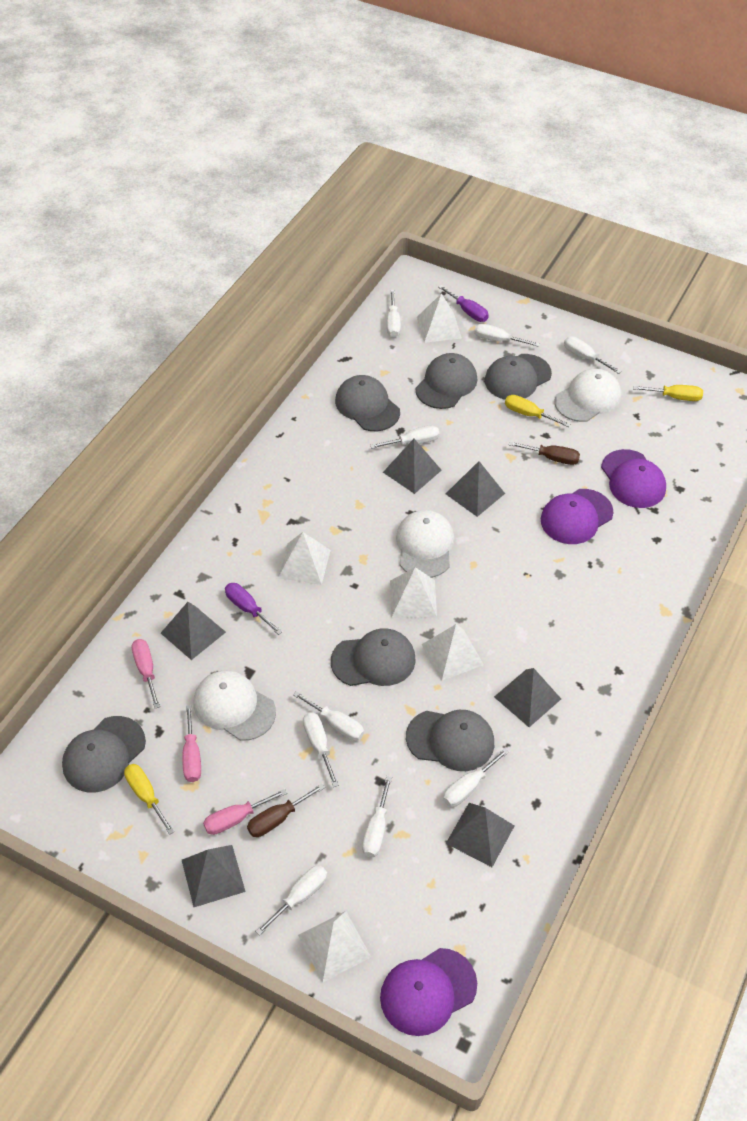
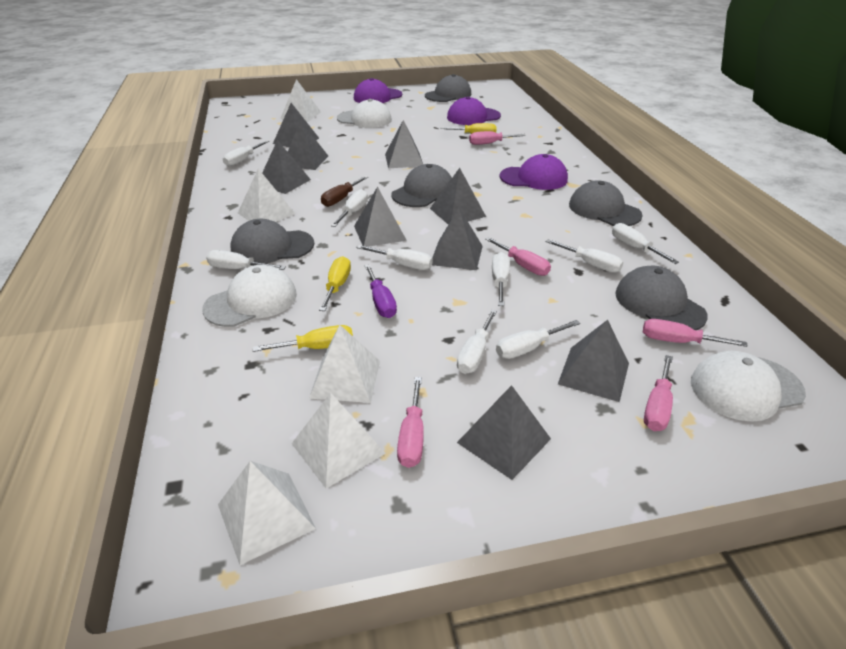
brown screwdriver: [247,783,325,837] [509,441,580,465] = 2 -> [321,176,368,207] = 1
grey cap: [62,716,146,792] [331,628,416,686] [335,375,400,431] [406,710,494,771] [416,353,477,409] [485,354,552,400] = 6 -> [230,219,314,264] [391,164,452,207] [425,74,471,102] [569,180,643,226] [615,265,708,330] = 5
grey pyramid: [161,602,226,660] [182,845,246,907] [383,439,442,494] [446,461,505,517] [446,803,514,867] [494,668,561,727] = 6 -> [262,140,311,194] [273,103,319,147] [288,121,328,170] [354,187,407,247] [385,120,423,168] [430,168,486,224] [432,208,483,270] [457,385,551,480] [558,320,629,402] = 9
pink screwdriver: [132,639,160,708] [182,705,201,782] [203,789,287,835] = 3 -> [397,377,424,468] [469,131,526,145] [485,237,551,276] [643,319,748,347] [644,355,673,431] = 5
purple screwdriver: [225,583,282,635] [438,285,489,322] = 2 -> [364,264,397,318] = 1

